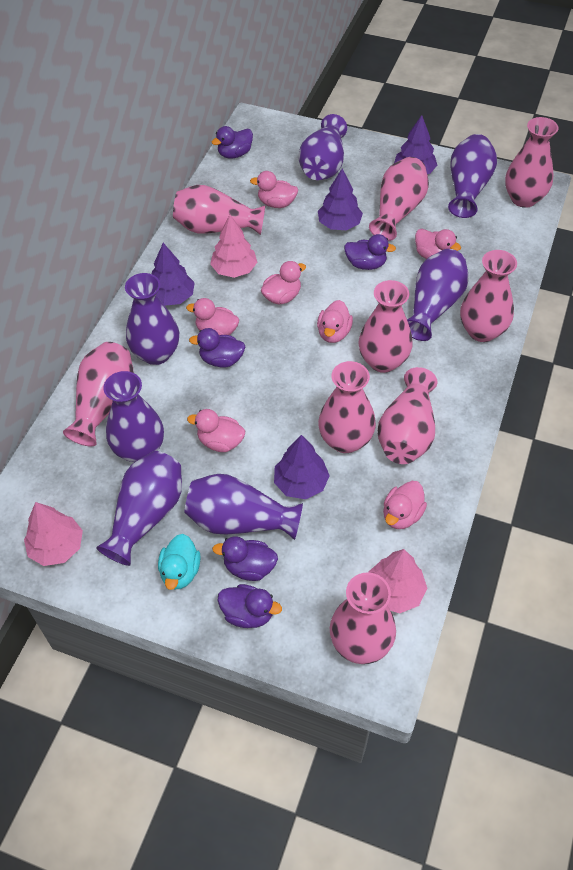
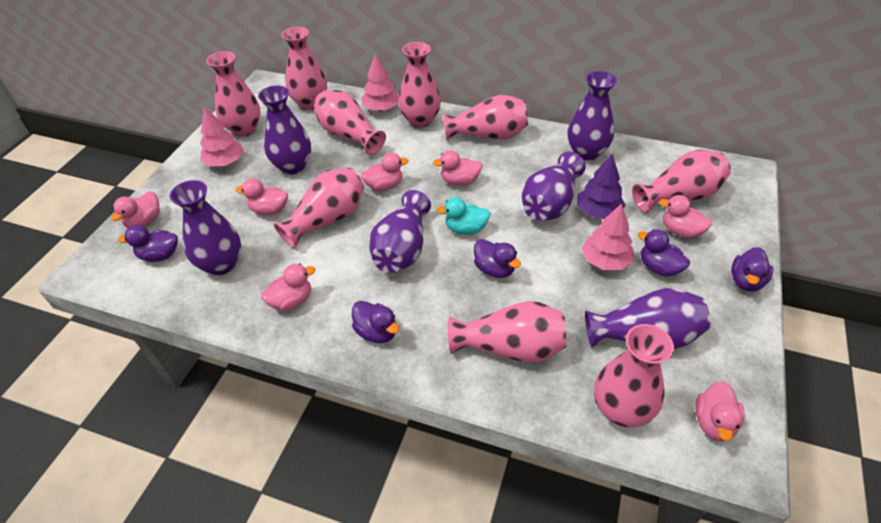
purple tree: [152,243,195,306] [274,435,330,499] [318,169,363,230] [394,115,438,174] = 4 -> [577,154,625,219] = 1
purple vase: [96,451,182,566] [103,371,164,462] [125,273,179,365] [184,474,303,540] [298,114,347,180] [407,249,469,341] [448,134,497,218] = 7 -> [170,180,241,275] [258,85,311,174] [369,190,431,273] [522,151,585,221] [568,71,617,161] [585,288,710,349] = 6

